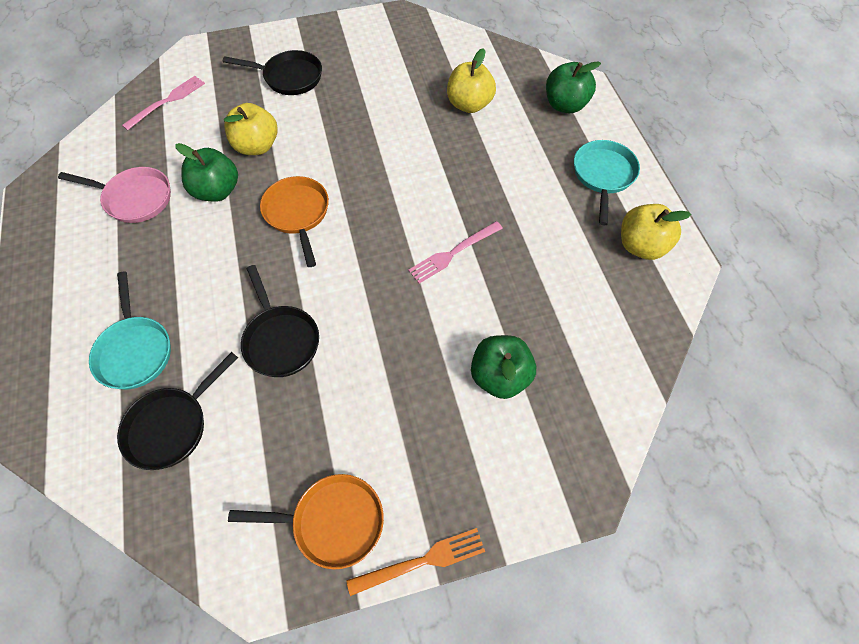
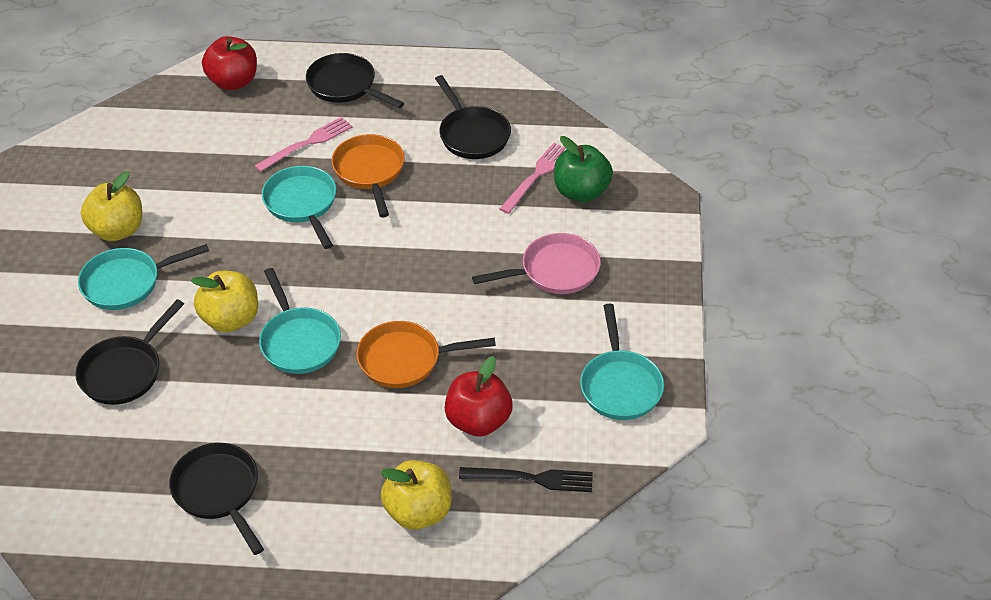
black fork: none = 0 -> [459,467,593,492] = 1
black pan: [117,352,238,470] [223,50,322,95] [241,265,319,377] = 3 -> [75,299,184,405] [169,443,264,555] [306,53,404,109] [435,75,511,159] = 4
green apple: [175,143,238,202] [471,335,536,399] [546,61,601,113] = 3 -> [554,136,613,202] = 1
orange fork: [346,528,485,596] = 1 -> none = 0
red apple: none = 0 -> [202,36,257,90] [445,356,513,437] = 2
turquoise pan: [89,272,171,390] [574,140,640,226] = 2 -> [78,244,209,310] [259,268,341,374] [262,166,336,249] [580,304,664,420] = 4

